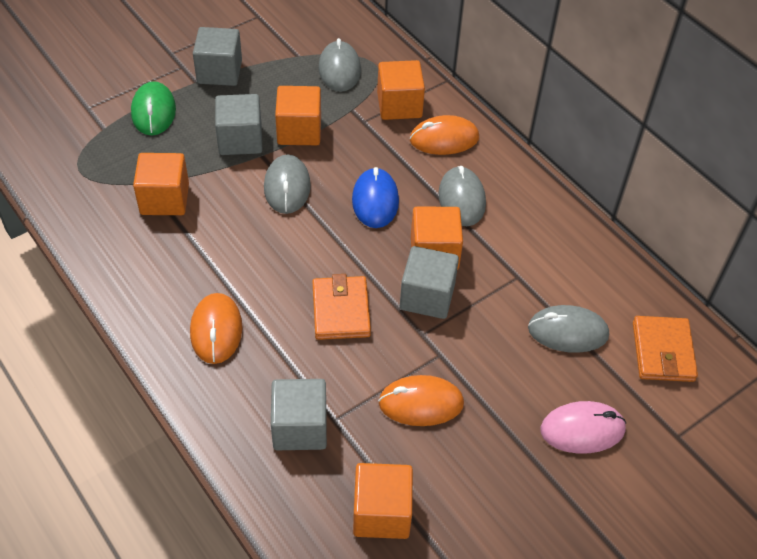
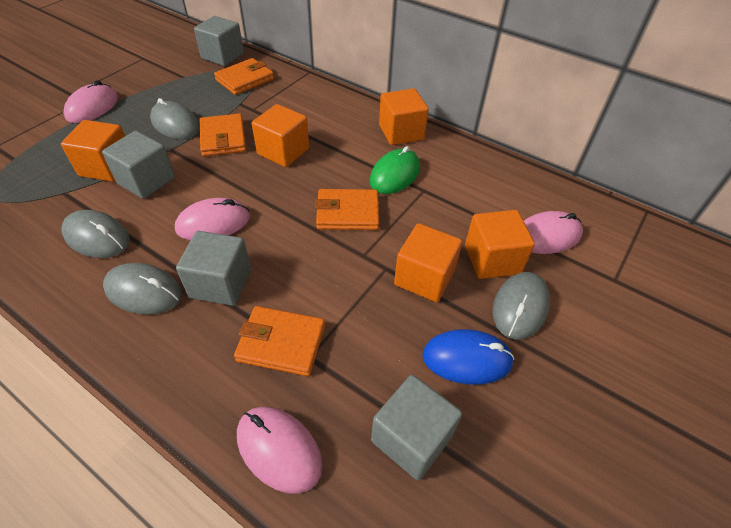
orange mouse: [190,293,242,364] [378,375,464,426] [410,115,479,155] = 3 -> none = 0
orange wallet: [312,274,371,340] [633,316,698,382] = 2 -> [200,113,246,156] [214,58,274,95] [234,306,325,376] [315,189,379,230] = 4
pink mouse: [541,401,626,454] = 1 -> [63,80,118,123] [175,198,250,240] [237,407,323,494] [524,211,583,254] = 4

